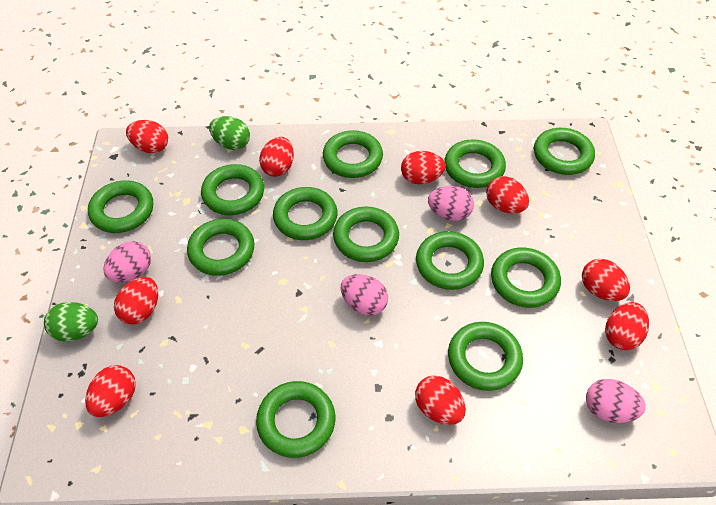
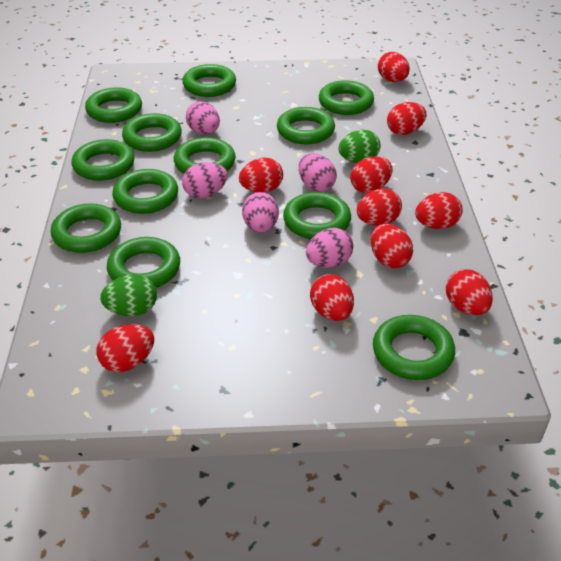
pink egg: [103,241,151,282] [341,274,388,316] [428,186,474,221] [586,379,646,423] = 4 -> [182,162,228,199] [186,101,220,135] [242,192,279,233] [299,153,337,192] [306,228,353,268] = 5
red egg: [85,365,136,417] [114,277,158,325] [126,120,168,153] [259,137,294,177] [401,151,446,184] [415,375,466,425] [486,176,529,213] [582,259,630,301] [605,302,649,350] = 9 -> [97,324,154,372] [239,158,283,193] [310,274,354,321] [350,156,393,193] [357,189,402,226] [371,224,413,268] [378,52,410,82] [387,102,426,135] [415,192,463,229] [446,269,493,315] = 10

